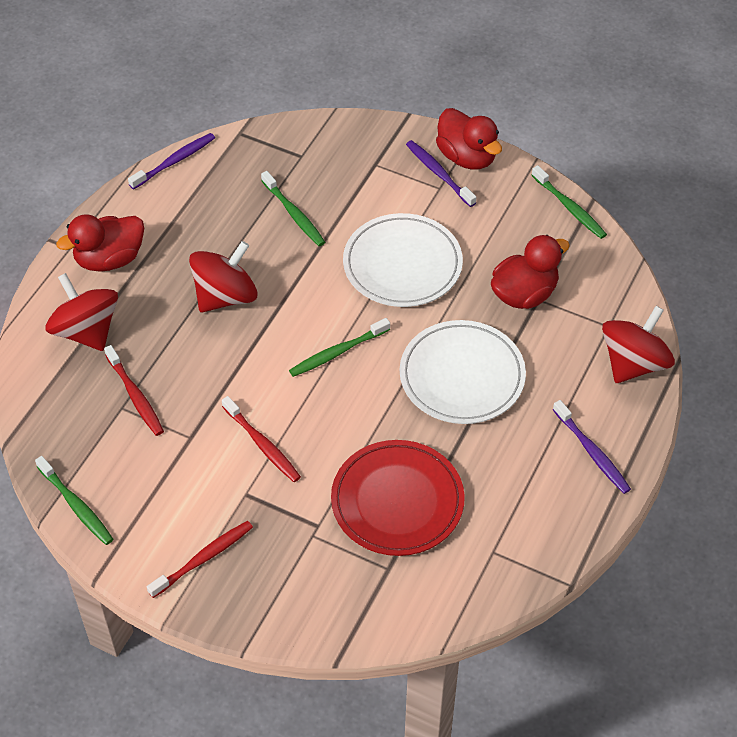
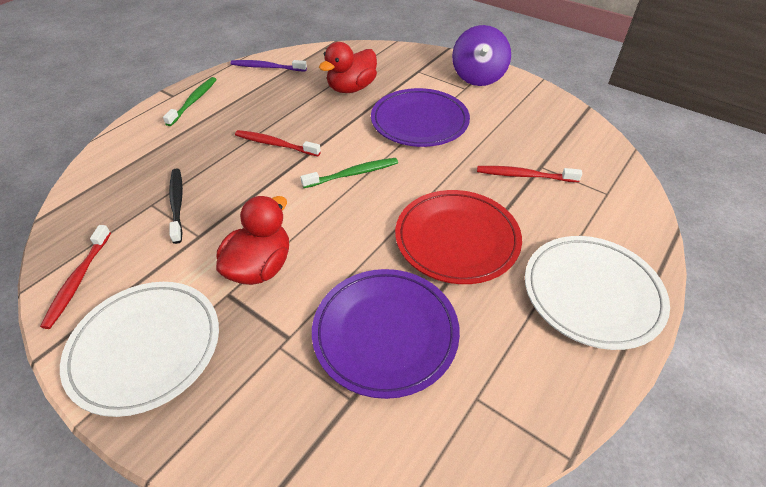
black toothbrush: none = 0 -> [169,168,183,244] = 1
green toothbrush: [35,456,113,545] [261,171,325,246] [289,318,390,377] [531,165,607,239] = 4 -> [163,77,217,126] [300,158,398,188] = 2
purple plate: none = 0 -> [312,269,460,399] [371,88,470,147] = 2
purple spinning top: none = 0 -> [452,25,511,86] = 1
purple toothbrush: [128,133,215,189] [406,140,476,207] [553,400,631,494] = 3 -> [230,60,307,71] = 1
red duck: [56,214,144,272] [436,108,502,170] [491,235,570,309] = 3 -> [216,196,289,285] [319,42,377,93] = 2
red spinning top: [45,273,118,351] [189,241,258,313] [602,306,675,383] = 3 -> none = 0

